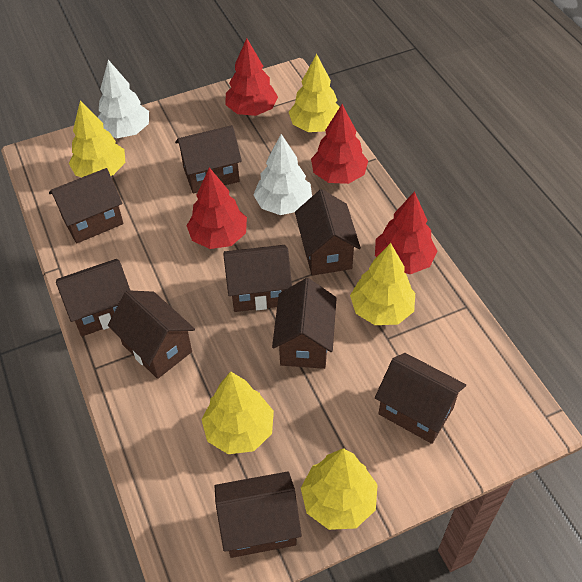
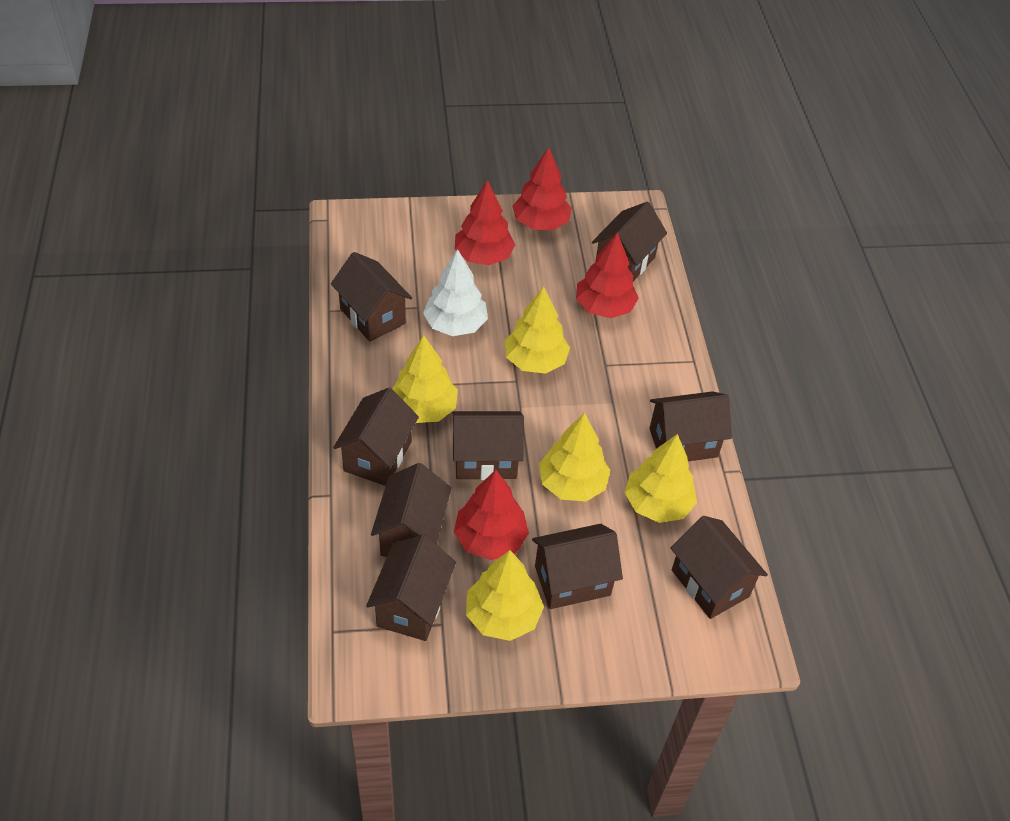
white tree: [98,60,149,138] [254,134,312,215] = 2 -> [423,249,488,336] = 1

